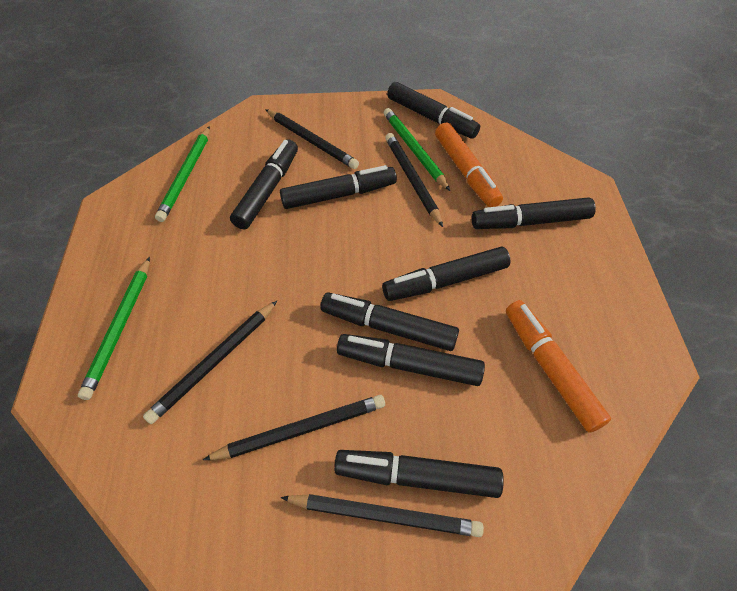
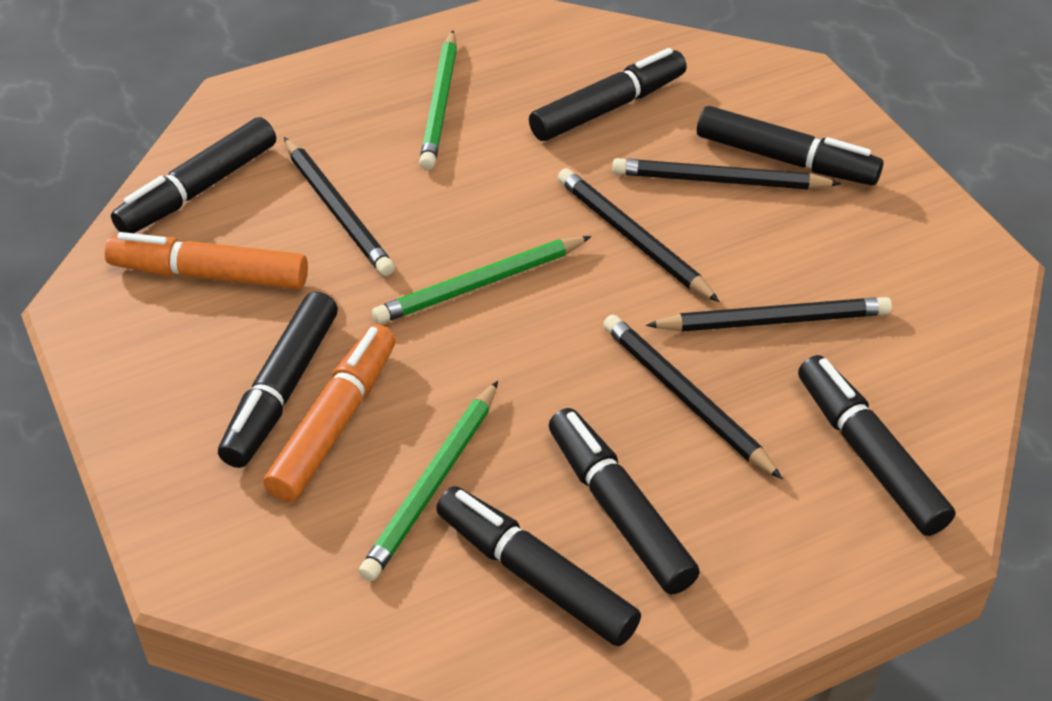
black marker: [230,139,298,229] [280,165,397,209] [321,293,459,351] [334,450,504,498] [337,334,485,386] [382,246,511,301] [387,82,480,139] [472,197,596,229] = 8 -> [111,117,276,233] [218,291,338,468] [436,486,641,646] [529,48,687,141] [549,408,700,595] [697,106,883,185] [798,355,955,536] = 7

